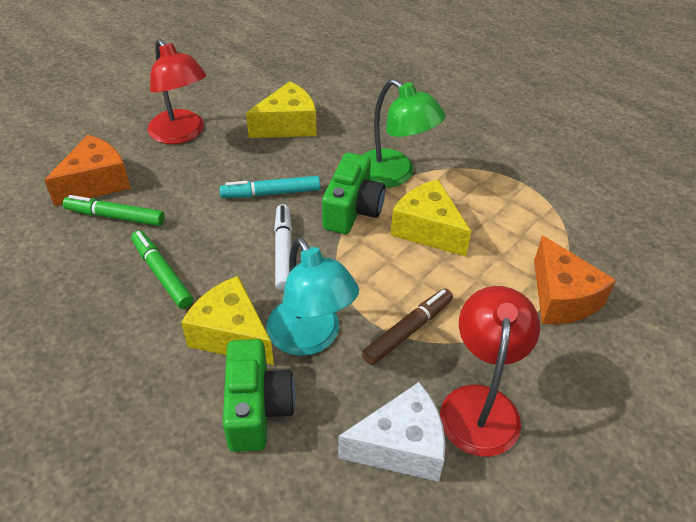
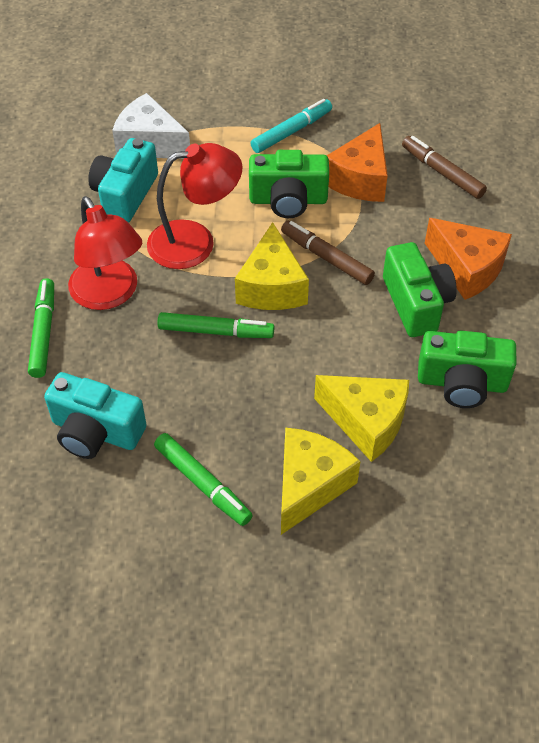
brown marker: [362,288,453,365] = 1 -> [281,221,375,285] [402,136,487,199] = 2
green camera: [223,339,295,452] [322,153,386,234] = 2 -> [249,150,329,218] [383,242,457,337] [418,331,516,408] = 3
green lamp: [362,79,446,188] = 1 -> none = 0
green marker: [63,195,165,226] [131,230,193,309] = 2 -> [28,278,54,378] [154,433,253,526] [157,312,274,338] = 3
turquoise camera: none = 0 -> [44,372,147,459] [88,138,158,223] = 2
turquoise lamp: [266,237,359,356] = 1 -> none = 0
white marker: [274,204,292,291] = 1 -> none = 0

